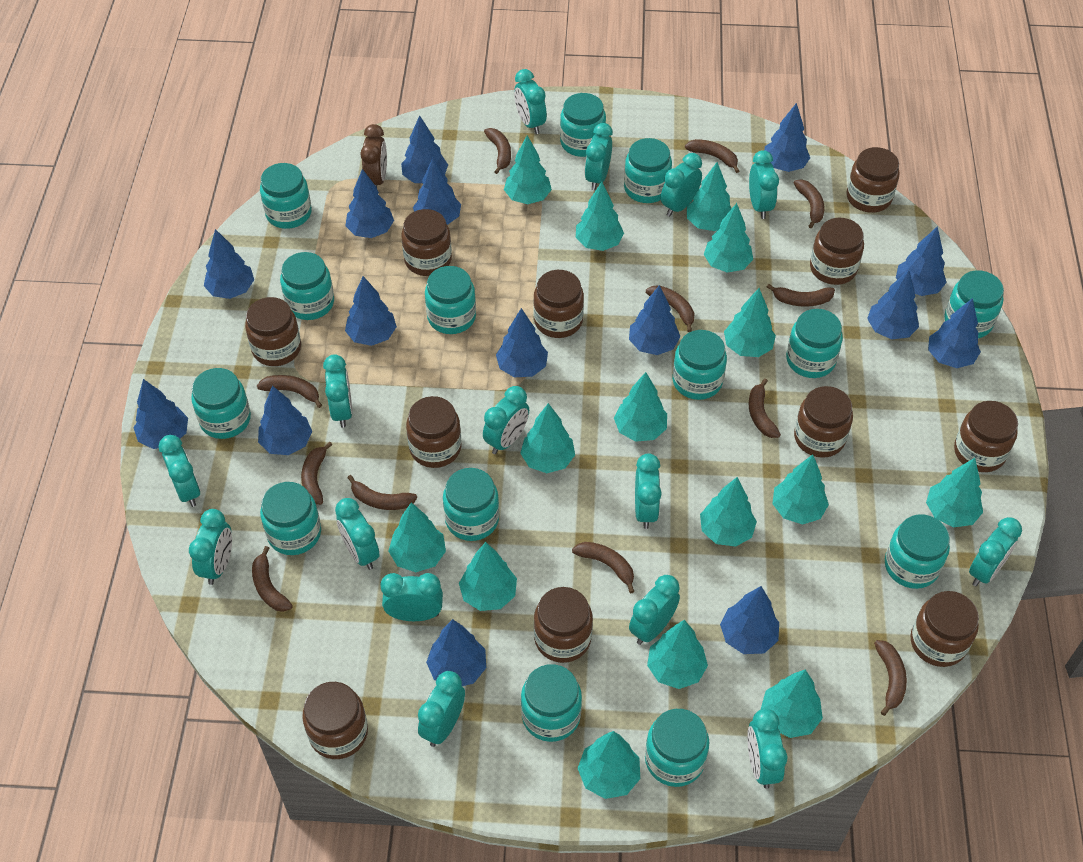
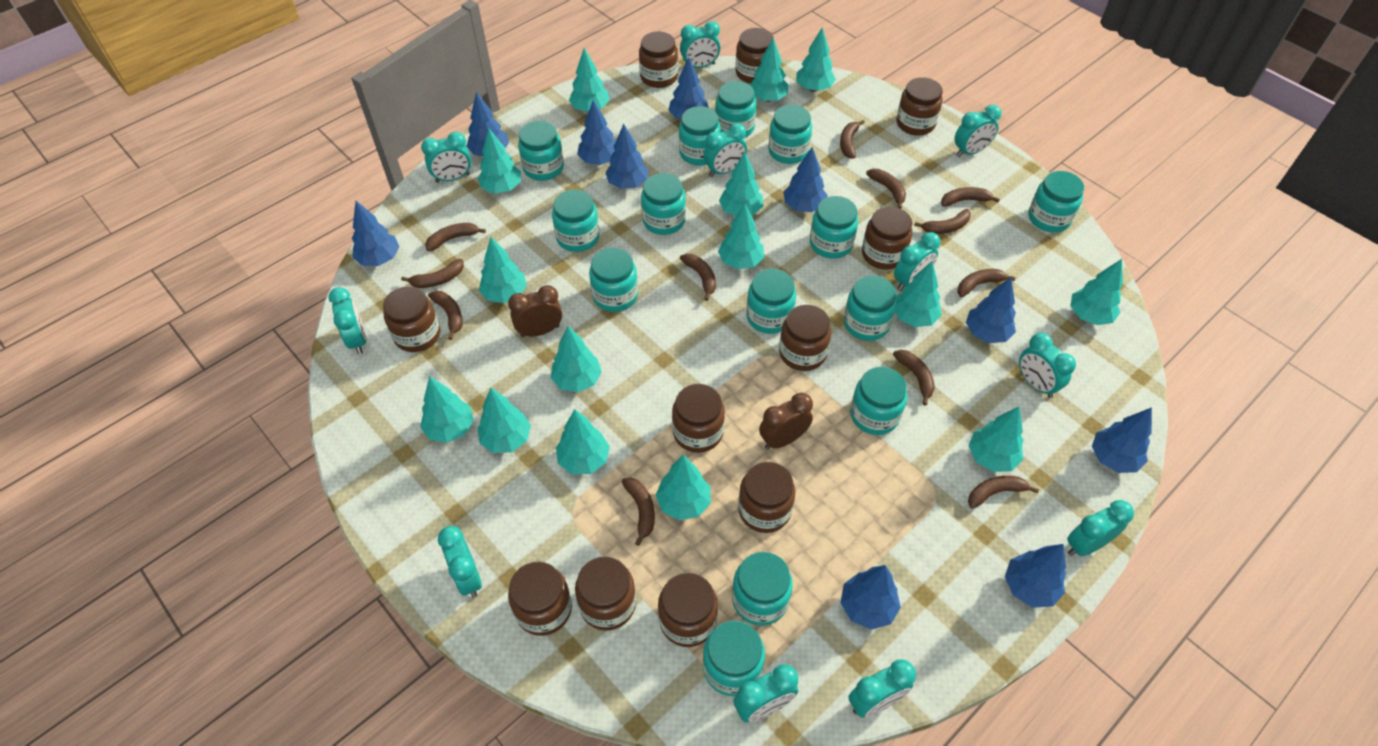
blue tree: [134,379,188,449] [204,229,254,299] [258,386,312,455] [345,169,394,238] [345,276,397,346] [401,115,448,183] [413,158,461,225] [426,619,486,686] [496,308,548,377] [629,285,680,355] [720,586,779,654] [764,103,810,172] [867,270,919,339] [896,226,947,296] [928,298,981,368] = 15 -> [352,201,399,266] [466,92,509,156] [577,100,616,165] [605,124,649,189] [669,57,709,119] [783,147,828,212] [841,565,901,630] [966,277,1016,343] [1005,544,1066,608] [1092,407,1152,473] = 10
brown clock: [360,124,387,187] = 1 -> [508,285,562,337] [759,393,813,450] = 2
turquoise clock: [159,435,201,507] [189,509,232,585] [323,354,352,428] [335,498,380,570] [380,573,443,621] [418,671,465,747] [483,386,529,454] [514,69,547,134] [585,123,613,190] [629,575,680,645] [635,453,662,529] [661,153,702,217] [747,709,787,789] [749,150,779,219] [969,517,1022,586] = 15 -> [328,287,366,354] [421,132,471,183] [438,526,482,598] [680,21,720,68] [704,123,747,177] [733,664,798,722] [849,660,916,718] [894,232,940,291] [955,105,1001,157] [1019,333,1076,398] [1067,500,1134,556] = 11

